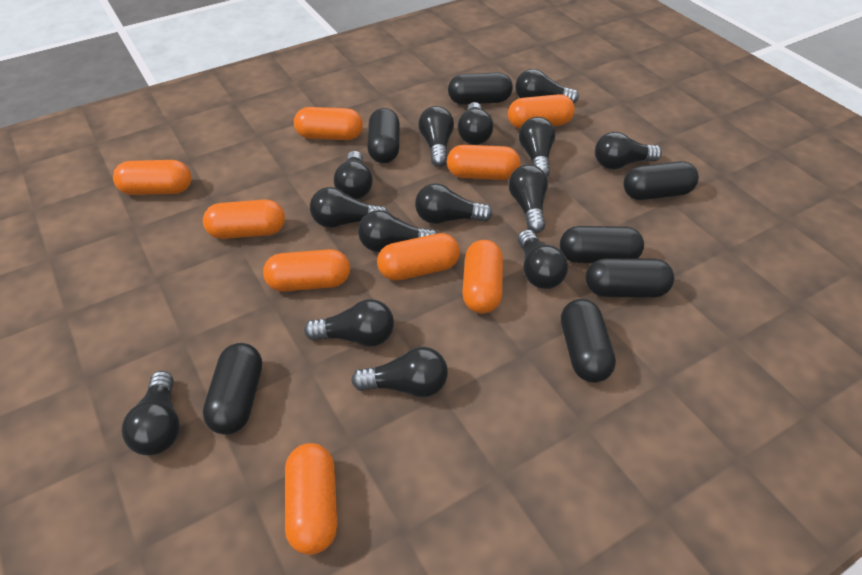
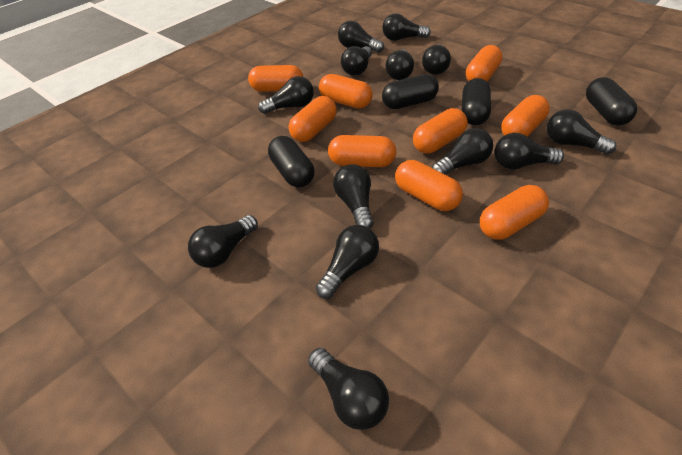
black capsule: [203,343,262,435] [367,108,400,163] [448,72,513,105] [560,226,644,263] [561,299,616,383] [586,258,674,298] [623,161,699,200] = 7 -> [268,136,314,187] [382,74,439,109] [462,78,491,125] [586,77,637,125] = 4
black light bulb: [121,371,180,456] [304,299,394,347] [310,187,388,228] [334,151,373,199] [351,347,448,397] [358,210,437,252] [415,183,493,224] [418,106,454,167] [458,102,493,145] [509,165,548,233] [515,69,579,104] [518,230,568,289] [519,117,555,177] [595,132,662,170] = 14 -> [188,215,258,268] [258,76,314,114] [308,348,389,430] [316,225,379,298] [333,164,374,229] [338,21,384,53] [341,46,372,76] [382,13,431,41] [385,50,414,80] [422,45,451,75] [432,128,493,175] [495,133,564,170] [547,109,616,155] = 13

